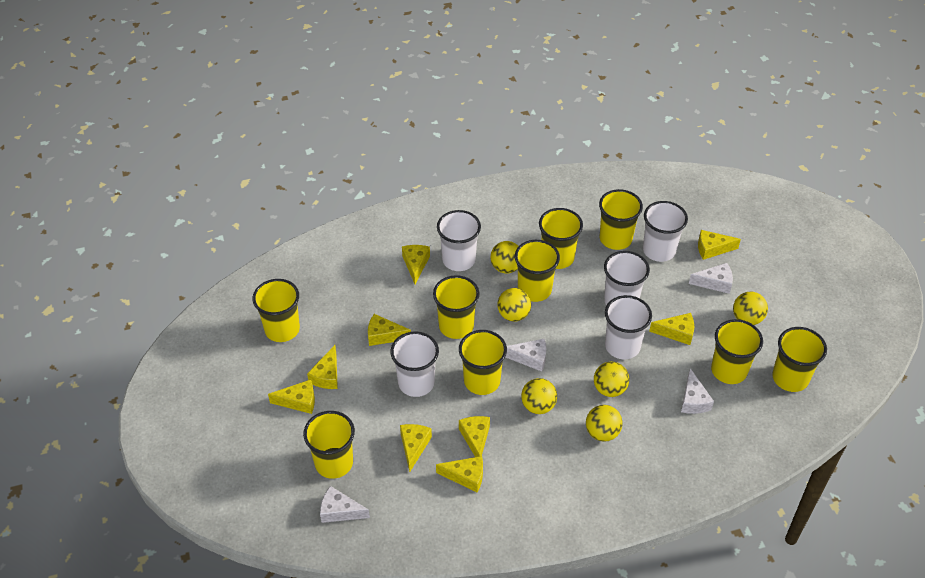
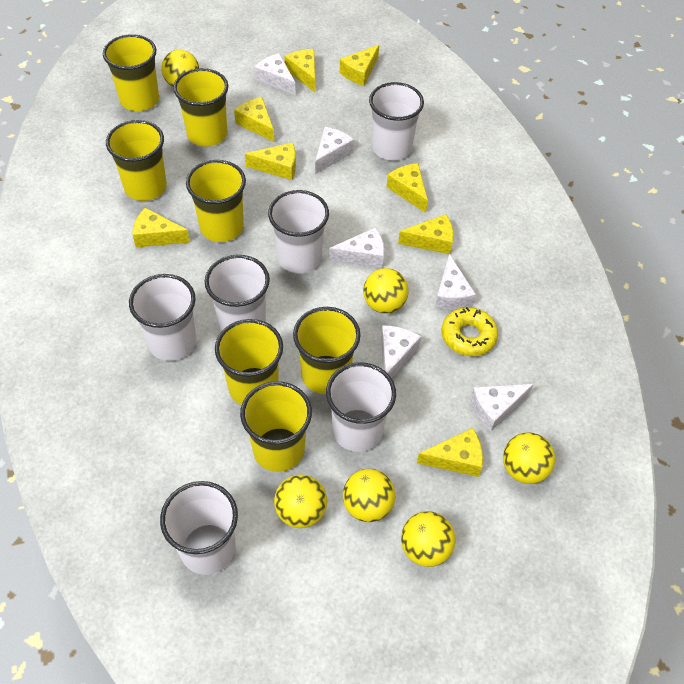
white cheese: [320,486,370,523] [506,338,546,372] [681,368,714,414] [689,263,733,294] = 4 -> [255,53,296,95] [315,127,354,174] [329,227,384,268] [381,325,421,378] [435,254,476,310] [471,384,533,431] = 6
white cup: [390,331,439,397] [437,210,481,271] [604,251,650,306] [605,295,652,359] [643,201,688,262] = 5 -> [129,274,196,361] [160,481,238,575] [205,255,270,332] [268,190,329,273] [326,362,396,452] [369,82,424,160] = 6
yellow cheese: [268,379,315,414] [307,345,338,389] [368,314,411,346] [400,424,432,472] [402,245,430,284] [436,456,483,492] [459,416,490,457] [649,313,694,345] [698,230,741,260] = 9 -> [132,208,190,247] [234,97,274,142] [245,143,296,180] [285,49,315,92] [340,45,379,86] [387,163,428,213] [398,214,454,254] [417,428,483,477] = 8
yellow cup: [252,279,300,342] [303,411,355,479] [433,275,479,339] [459,330,507,395] [515,240,560,302] [539,208,583,269] [599,189,643,250] [711,319,763,384] [772,327,827,392] = 9 -> [103,34,159,111] [106,120,167,201] [173,68,228,147] [186,160,246,242] [215,319,283,405] [240,381,312,472] [293,307,361,394] = 7
yellow donut: none = 0 -> [442,307,498,356] = 1

